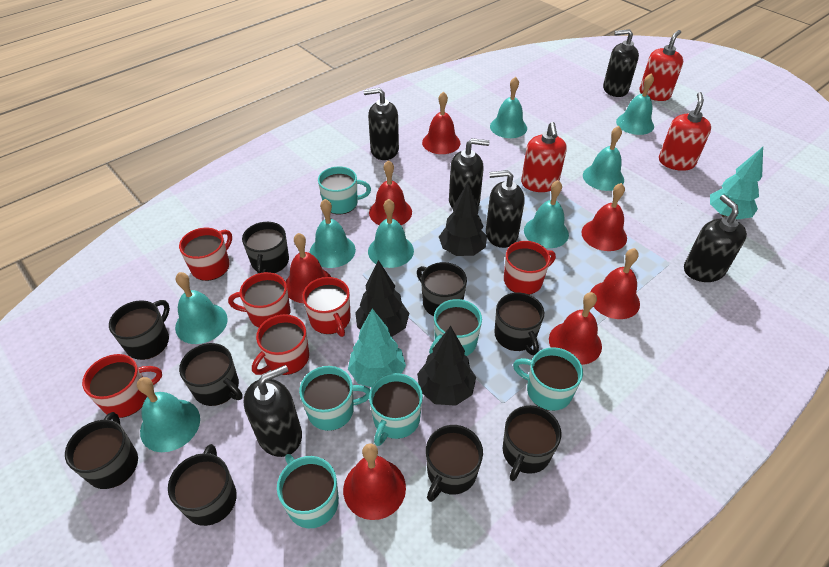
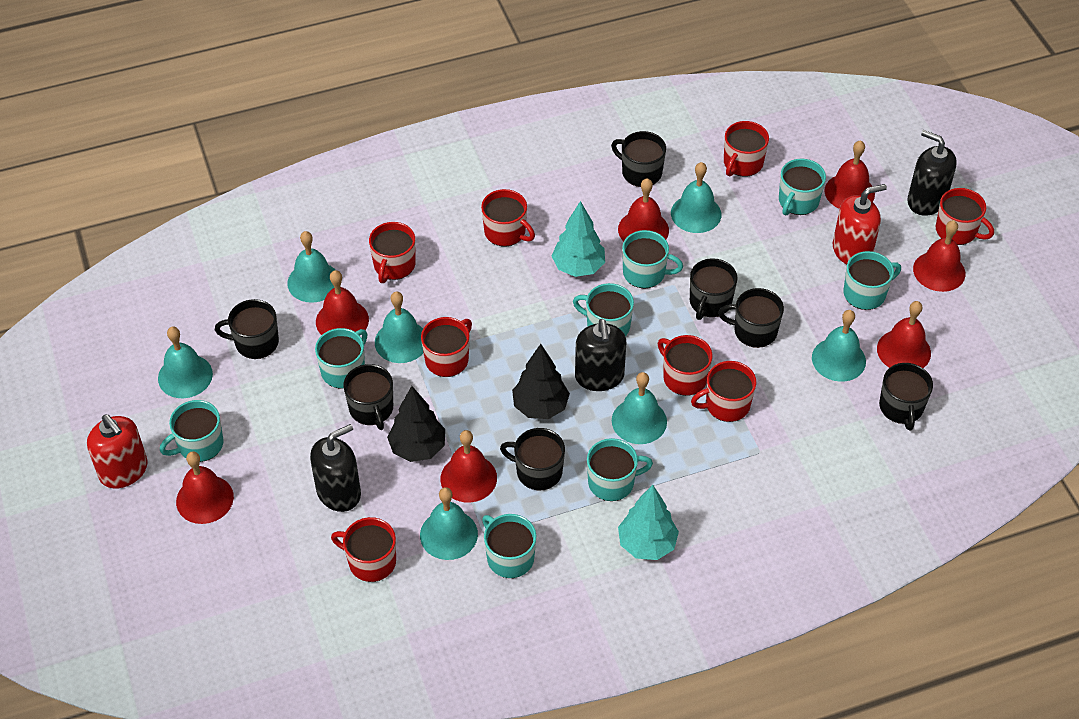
black mug: [65,412,138,489] [109,300,170,360] [168,444,237,526] [179,343,243,406] [242,222,289,274] [417,262,467,316] [426,425,483,502] [494,293,544,355] [503,405,561,481] = 9 -> [215,299,279,359] [343,364,393,430] [500,428,565,490] [611,131,666,187] [690,258,737,320] [718,288,784,348] [879,363,933,431] = 7
black soap dispenser: [244,365,302,457] [364,88,399,160] [449,138,490,208] [486,170,525,248] [603,29,639,97] [684,195,747,282] = 6 -> [310,424,361,512] [575,319,626,391] [907,130,957,216] = 3
black tree: [355,260,409,337] [417,326,476,406] [439,182,487,256] = 3 -> [387,386,445,462] [512,344,570,419] = 2
red mug: [82,354,162,418] [179,228,232,281] [228,272,290,328] [252,314,309,375] [303,277,351,337] [504,241,556,295] = 6 -> [331,517,396,582] [369,222,415,283] [421,317,472,377] [481,189,535,246] [658,335,712,396] [691,361,756,422] [724,121,769,177] [936,188,994,245] = 8
red soap dispenser: [521,122,567,192] [639,30,683,101] [659,92,711,171] = 3 -> [87,415,148,489] [833,184,887,265] = 2
turquoise bell: [137,377,200,452] [175,272,228,344] [309,199,356,268] [368,199,414,268] [490,77,527,138] [524,180,569,248] [583,126,624,191] [616,73,654,135] = 8 -> [158,326,213,398] [287,231,335,303] [375,291,423,363] [420,487,478,560] [612,372,667,444] [671,162,721,233] [812,310,866,382] = 7
turquoise mug: [277,454,339,529] [299,366,370,431] [318,166,371,214] [369,373,423,446] [429,299,482,356] [513,347,583,411] = 6 -> [160,400,224,462] [315,328,367,389] [482,514,537,578] [573,283,634,336] [587,438,653,501] [622,230,683,288] [779,159,826,215] [844,251,901,310] = 8

